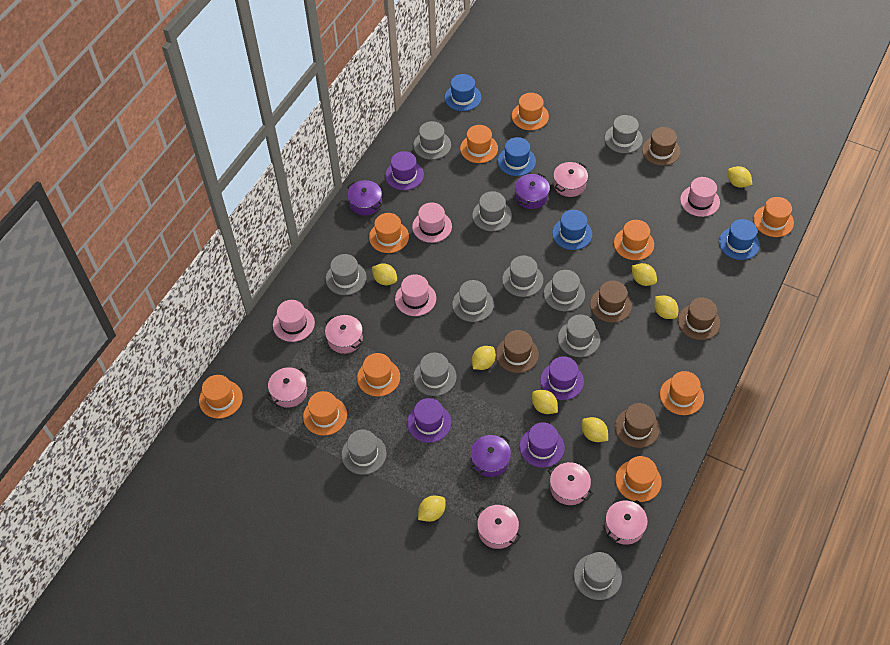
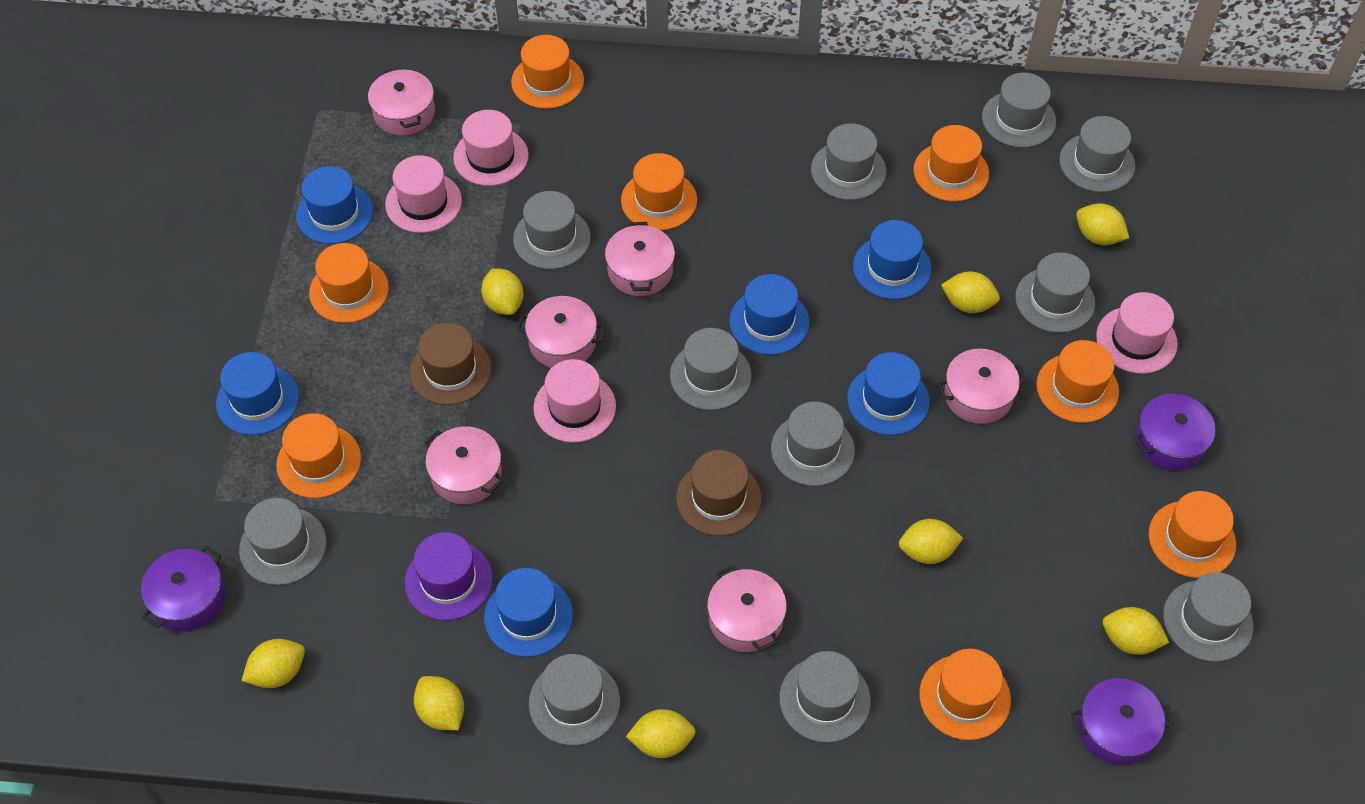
blue hat: [445,74,481,111] [498,137,536,176] [552,210,592,250] [719,219,760,260] = 4 -> [216,352,299,435] [296,166,373,244] [484,568,573,657] [729,274,810,355] [847,352,930,435] [853,220,932,299] = 6
brown hat: [496,330,539,373] [590,281,632,323] [615,403,660,448] [642,127,681,166] [678,298,720,340] = 5 -> [410,323,492,405] [676,450,762,536] = 2
orange hat: [199,375,243,419] [303,391,347,436] [357,353,400,397] [369,213,409,253] [460,125,498,163] [512,93,549,130] [614,220,654,260] [615,456,662,502] [660,371,704,415] [753,197,794,237] = 10 -> [276,413,361,498] [309,243,389,323] [511,35,584,109] [621,153,697,231] [914,125,989,202] [919,649,1011,740] [1036,340,1119,423] [1149,491,1236,578] = 8
purple hat: [385,151,424,190] [407,398,451,443] [520,422,565,468] [540,356,584,400] = 4 -> [405,532,493,620] = 1

